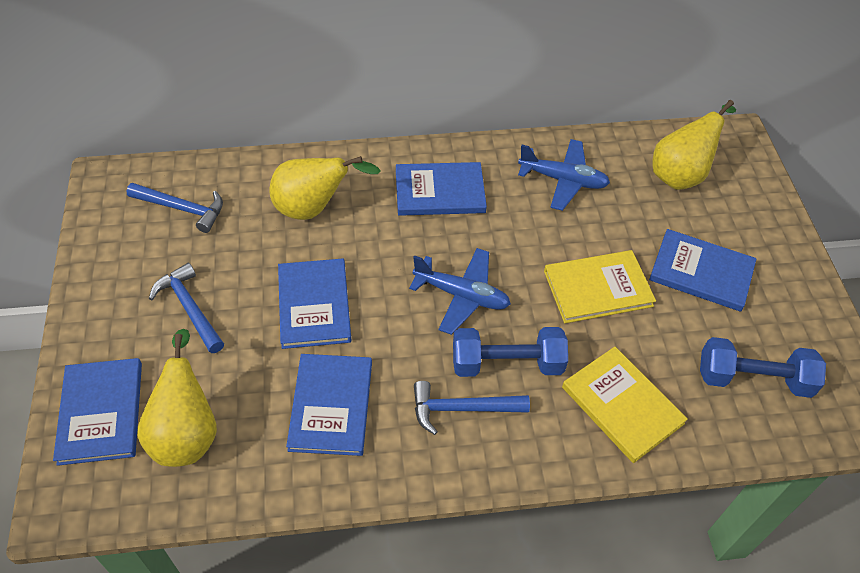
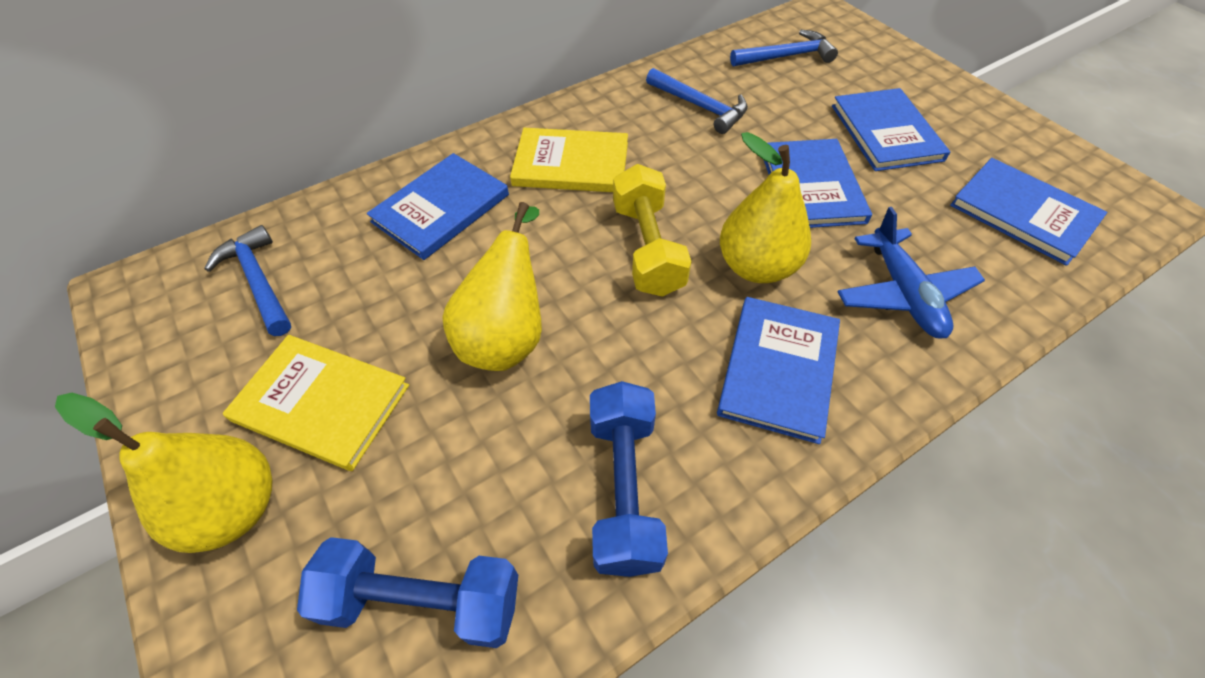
blue plane: [409,248,511,335] [518,139,610,211] = 2 -> [837,207,985,339] = 1
yellow dumbbell: none = 0 -> [613,164,692,297] = 1

